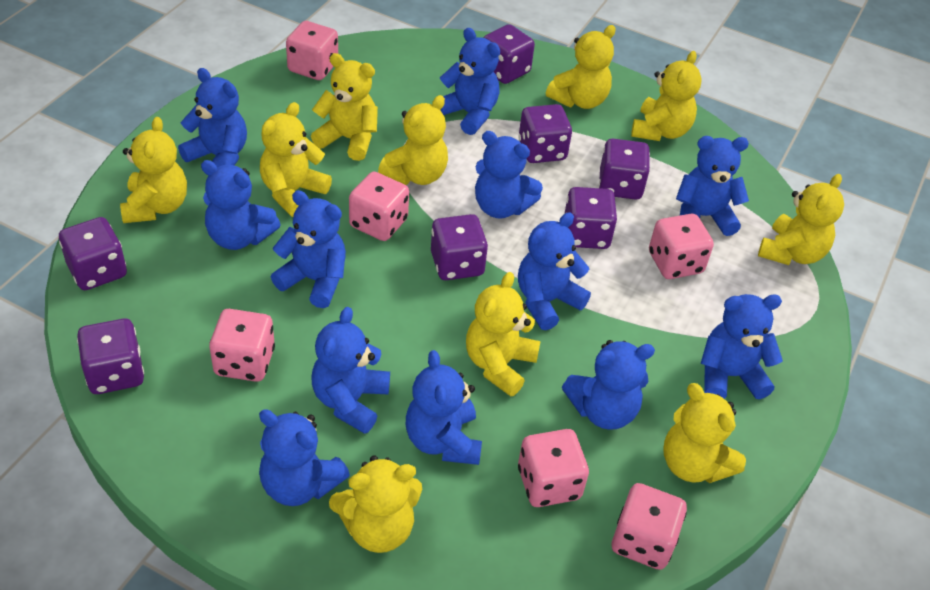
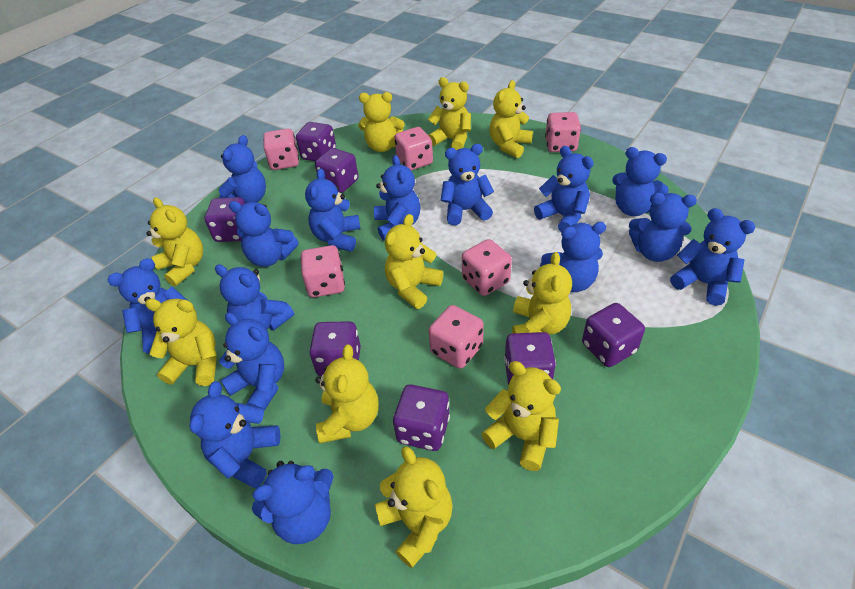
blue teddy bear: [178,68,247,167] [201,160,281,250] [259,409,350,506] [271,190,346,308] [311,307,390,434] [406,350,482,465] [440,28,500,135] [475,131,543,219] [518,212,591,330] [562,340,655,430] [676,136,749,236] [701,294,783,399] = 12 -> [107,258,187,354] [189,381,281,488] [215,264,294,331] [219,135,266,203] [219,312,284,411] [228,201,299,267] [252,461,334,544] [305,169,360,252] [374,155,420,240] [441,144,494,225] [534,146,594,232] [540,222,606,292] [612,147,669,216] [629,193,697,262] [670,208,755,306] = 15

